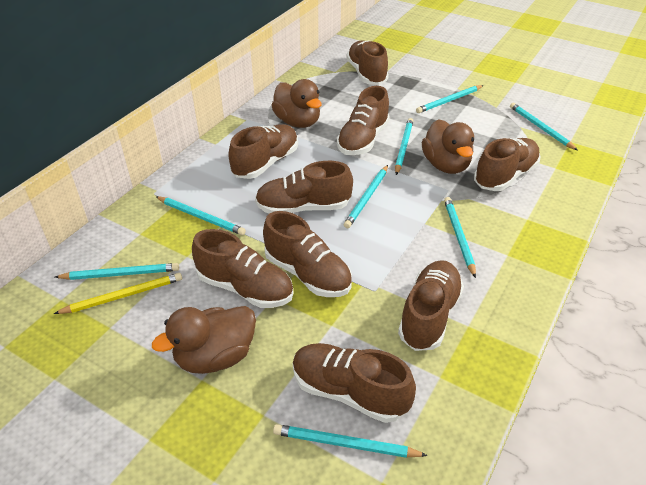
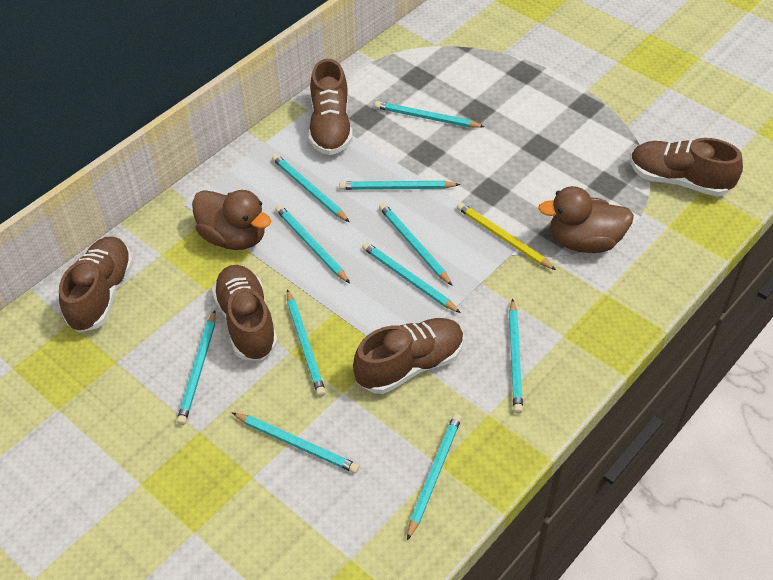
brown duck: [152,306,256,374] [271,79,322,128] [422,119,474,174] = 3 -> [192,190,271,250] [538,186,634,253] = 2
brown shoe: [192,229,293,308] [228,124,298,179] [255,161,353,214] [263,211,352,297] [293,343,416,423] [337,86,390,155] [346,41,389,85] [398,260,464,351] [474,138,541,191] = 9 -> [59,237,133,333] [212,265,278,361] [309,59,353,155] [353,318,464,394] [630,138,743,196] = 5
turquoise pencil: [55,263,179,280] [155,196,246,235] [273,424,428,458] [344,165,388,228] [395,118,413,175] [416,85,484,113] [444,197,476,278] [510,103,578,150] = 8 -> [177,310,216,425] [232,413,359,473] [272,154,350,222] [276,205,350,283] [287,289,326,397] [339,181,460,190] [362,242,461,313] [374,101,485,128] [379,203,453,286] [407,414,462,540] [509,299,523,414] = 11

